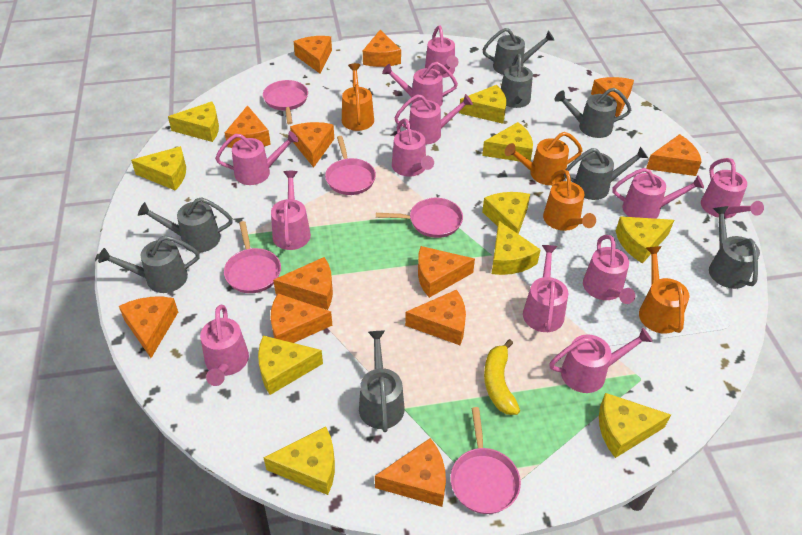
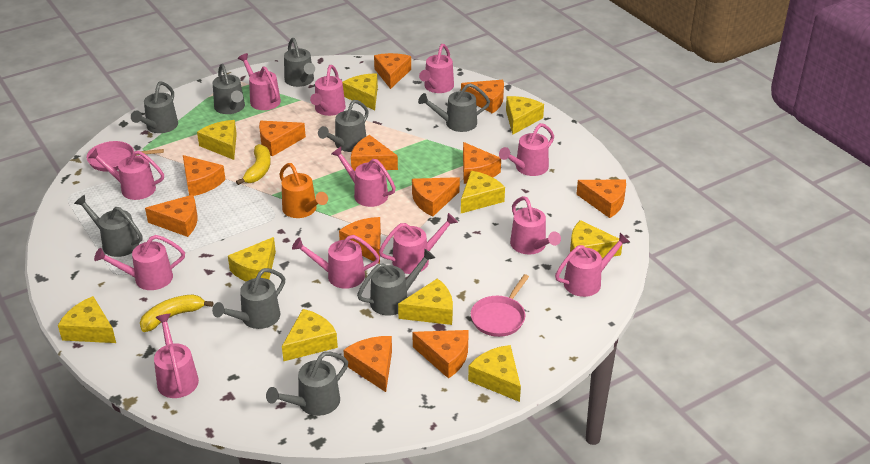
grey watering can: [98,235,200,293] [138,197,233,253] [359,331,404,432] [482,28,555,75] [501,54,533,108] [555,88,631,138] [564,147,648,200] [709,206,760,289] = 8 -> [74,195,142,257] [131,82,178,133] [212,268,285,329] [213,64,245,114] [266,352,348,416] [284,38,315,87] [318,100,369,152] [357,249,435,315] [418,83,490,132] = 9
orange watering can: [342,63,374,131] [505,132,583,185] [543,169,596,231] [639,246,689,333] = 4 -> [279,163,328,218] = 1
pink pan: [224,221,281,293] [263,80,308,124] [325,136,376,195] [376,198,463,238] [450,407,521,514] = 5 -> [87,141,164,172] [471,274,529,337] = 2
yellow banana: [484,339,520,415] = 1 -> [140,294,213,332] [236,144,271,185] = 2

